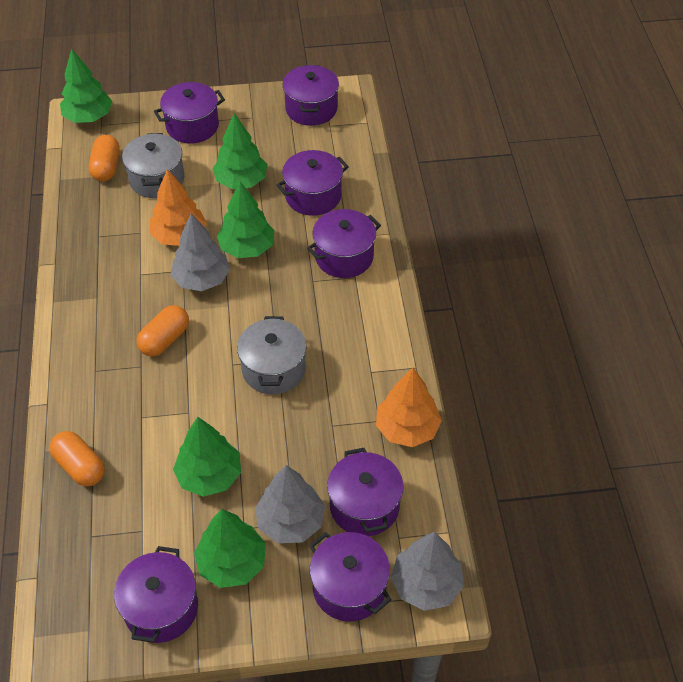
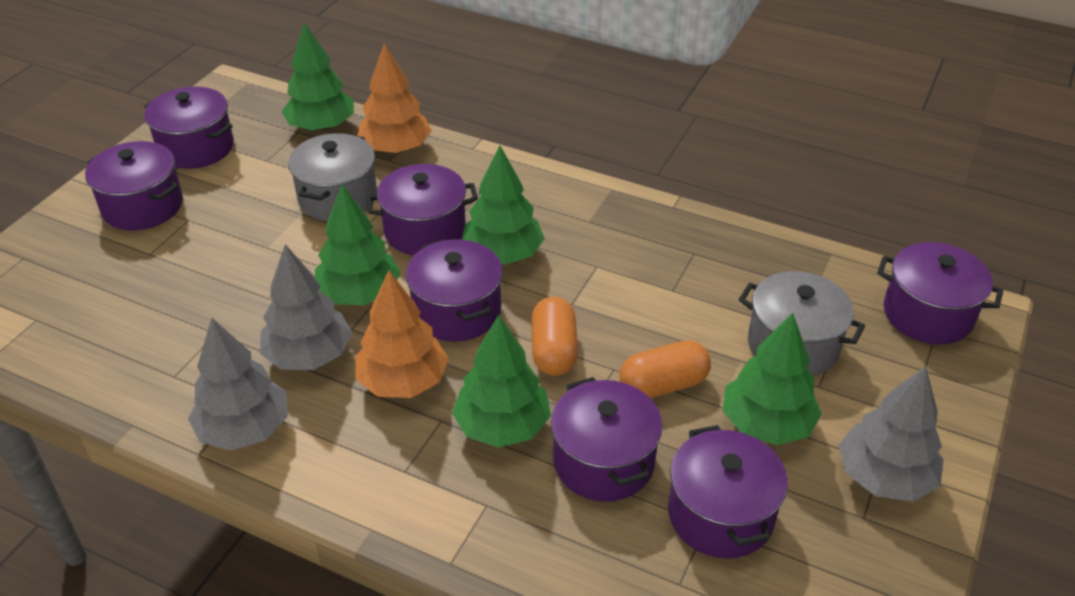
orange capsule: [49,431,105,486] [89,135,120,181] [137,305,189,356] = 3 -> [531,297,578,376] [620,341,711,398] = 2

